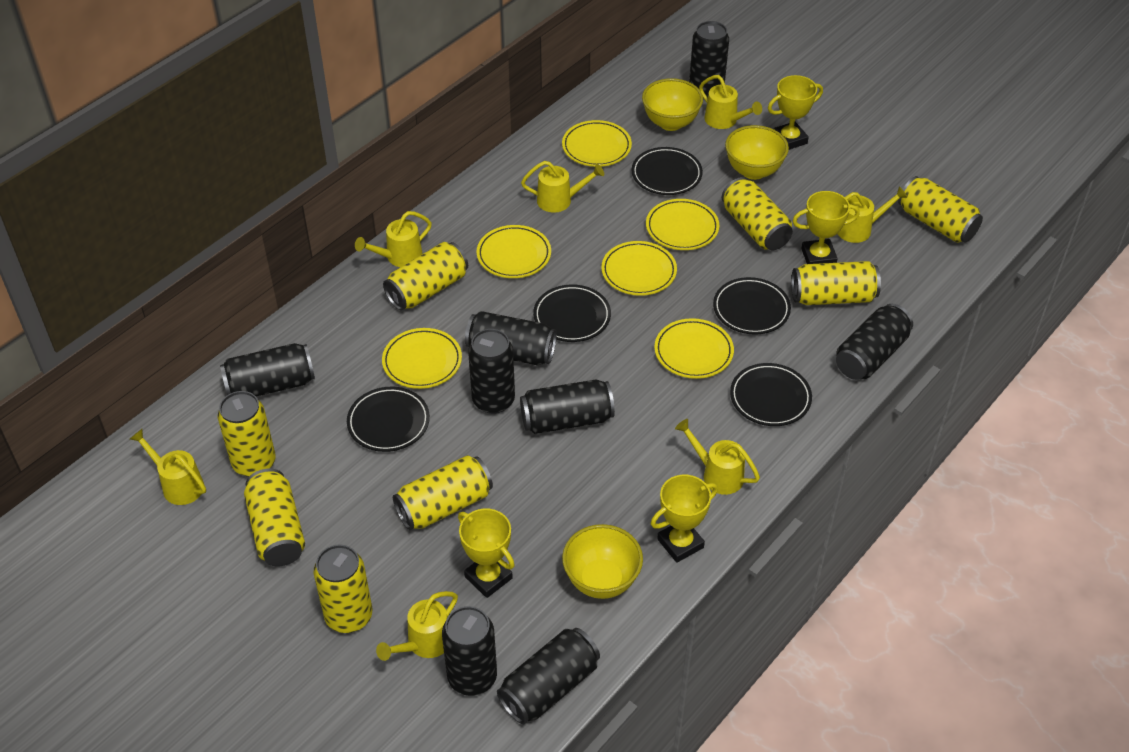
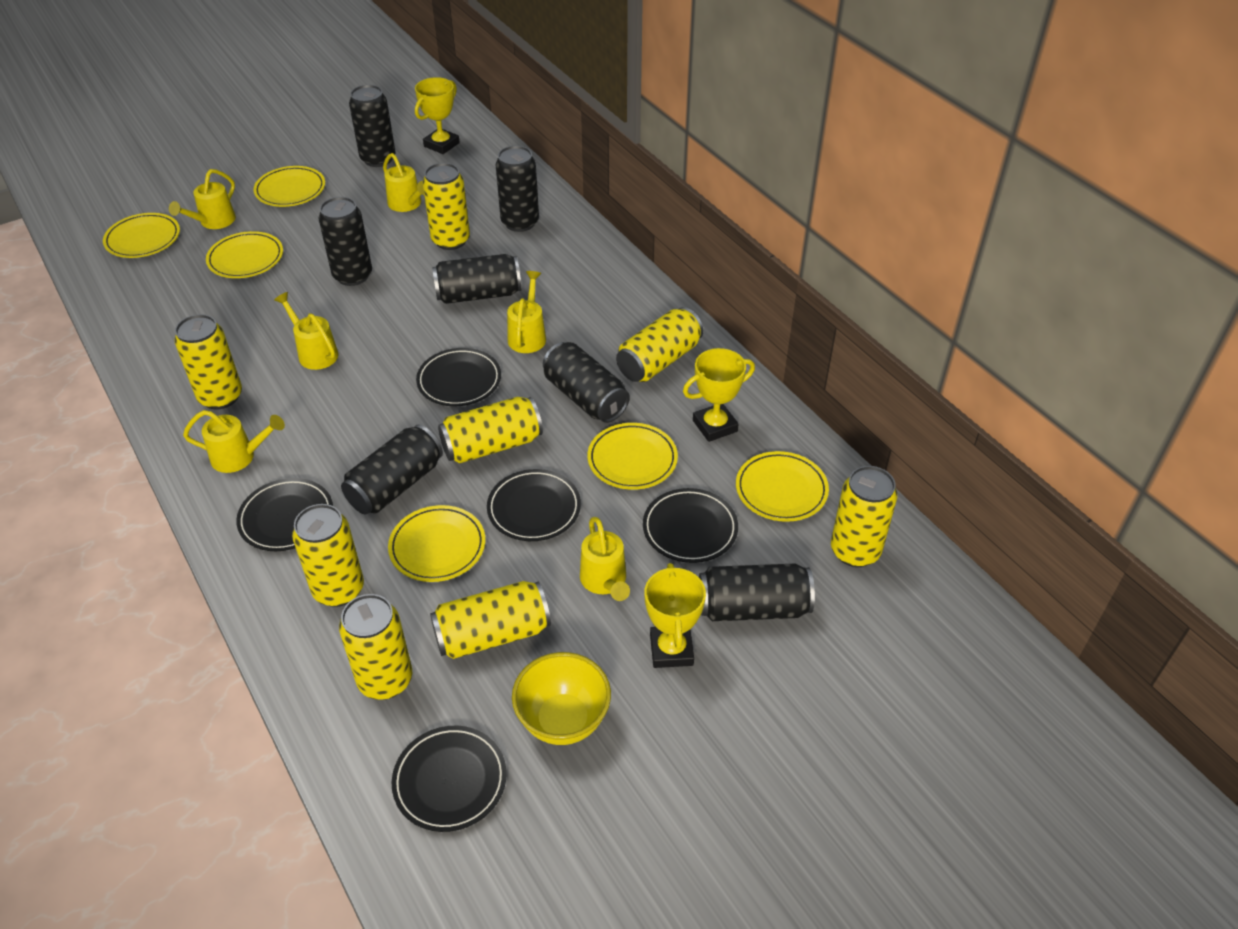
black can: [220,343,315,397] [442,606,497,696] [465,311,557,366] [468,329,515,414] [497,628,600,724] [520,379,615,434] [689,21,729,97] [836,304,913,380] = 8 -> [318,197,372,286] [341,424,443,514] [349,85,395,167] [432,254,521,304] [496,146,539,232] [543,342,630,423] [699,564,815,621] = 7
yellow bowl: [562,524,643,599] [642,78,703,131] [725,125,789,180] = 3 -> [512,652,611,745] = 1
yellow trophy: [458,508,515,598] [651,475,718,563] [768,75,823,150] [792,191,860,264] = 4 -> [415,77,460,154] [644,563,706,668] [683,348,755,442] = 3
yellow watering can: [130,429,206,505] [355,211,432,267] [376,591,458,661] [521,161,604,213] [675,419,760,495] [699,75,762,129] [838,186,908,243] = 7 -> [169,169,236,229] [183,410,285,473] [274,292,338,370] [383,153,424,212] [507,271,546,353] [580,517,630,601] = 6

